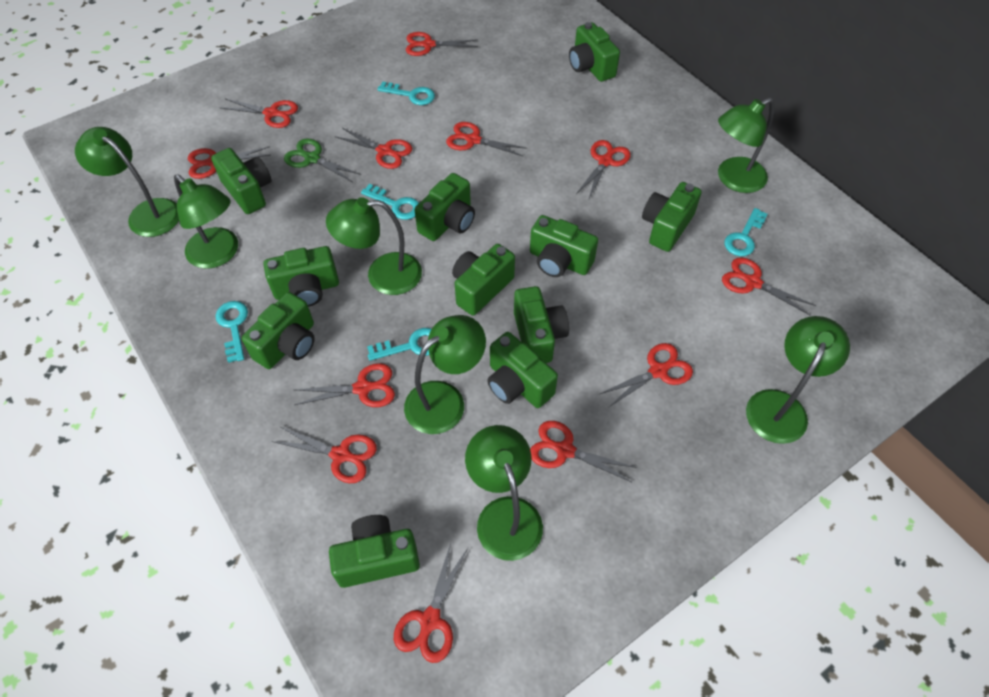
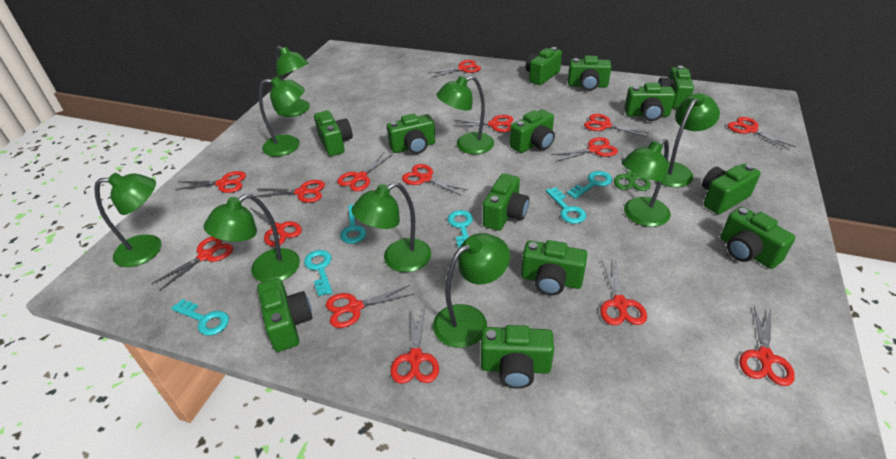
green camera: [211,148,272,214] [242,292,315,369] [263,246,339,307] [329,515,420,588] [415,173,475,241] [452,244,515,316] [487,332,558,408] [514,286,569,363] [530,215,598,277] [569,22,620,82] [642,182,702,252] = 11 -> [257,278,313,352] [314,111,353,156] [387,114,435,154] [481,325,554,389] [483,173,529,231] [510,109,555,153] [521,240,588,295] [526,47,562,85] [568,56,611,91] [625,83,675,121] [658,66,694,109] [702,163,761,214] [721,207,795,269] = 13
green lamp: [75,127,179,237] [174,174,238,269] [326,197,422,295] [404,315,486,434] [465,425,543,561] [718,98,775,193] [746,316,850,444] = 7 -> [94,173,162,267] [204,194,300,282] [259,76,305,157] [276,45,310,117] [351,182,431,272] [433,233,510,348] [436,76,494,154] [622,139,671,227] [656,93,720,187] = 9
red scissors: [188,146,271,179] [221,99,298,128] [272,426,377,483] [294,363,395,407] [335,128,412,169] [394,543,468,663] [406,32,478,56] [446,122,528,156] [530,421,637,482] [576,140,631,198] [600,343,693,408] [722,257,816,315] = 12 -> [152,236,233,291] [175,171,246,193] [251,208,302,247] [255,180,325,203] [326,285,414,328] [337,153,393,191] [391,307,439,384] [402,164,468,196] [429,60,481,78] [453,115,513,132] [551,137,618,162] [584,114,650,137] [600,259,647,325] [727,117,796,150] [739,305,795,386] = 15
turquoise key: [215,301,248,363] [361,184,419,220] [367,328,432,361] [377,82,435,105] [724,208,767,256] = 5 -> [171,299,229,336] [304,250,332,296] [340,204,366,244] [448,210,473,249] [546,187,586,224] [567,171,612,199] = 6

